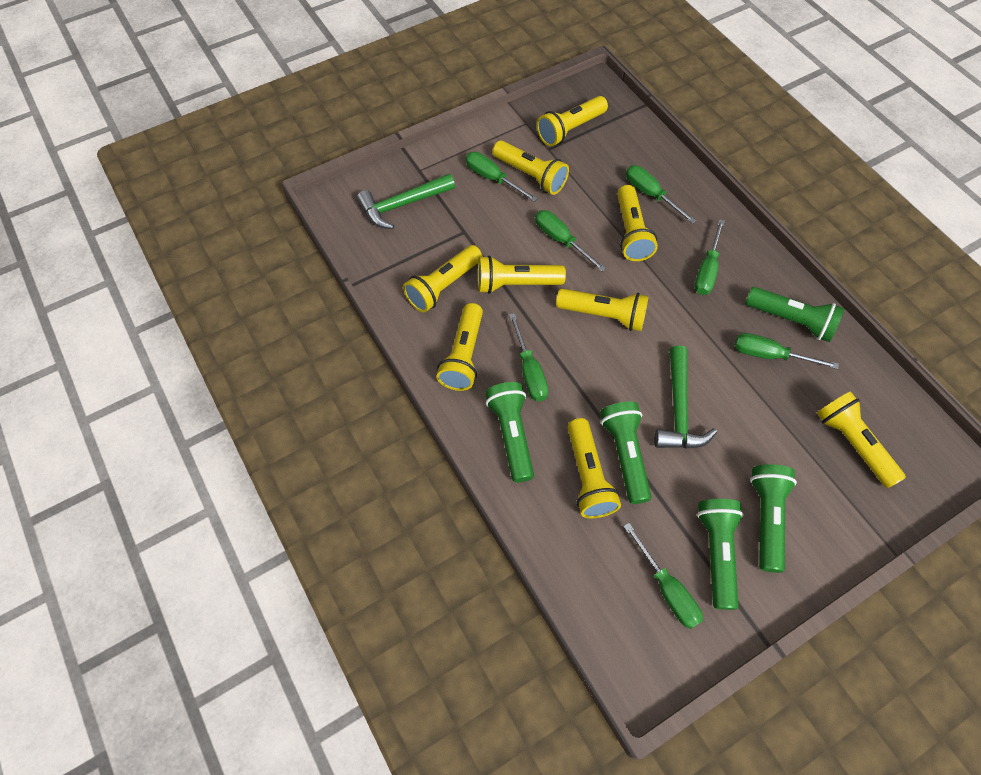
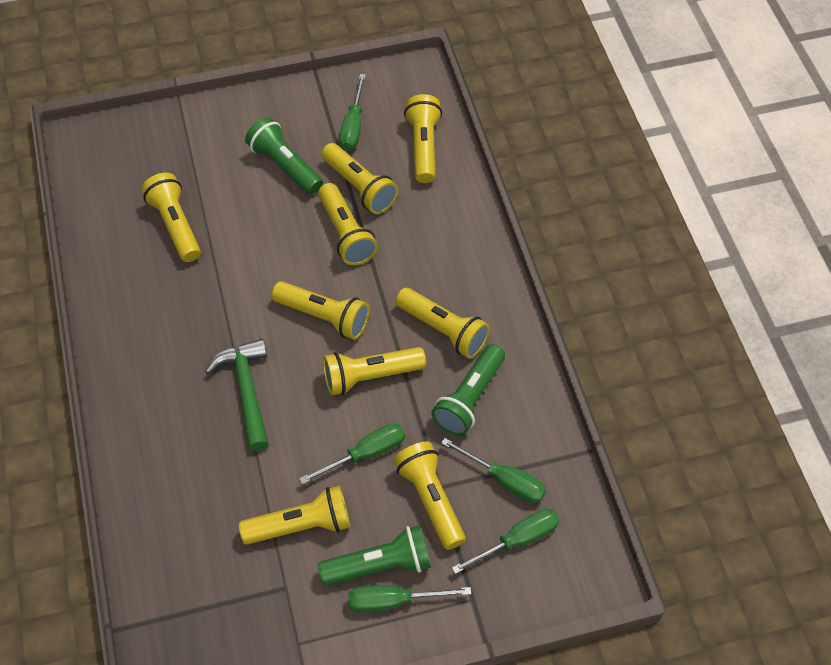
green flashlight: [485,382,534,483] [600,401,651,504] [697,499,744,610] [745,287,844,342] [750,464,797,573] = 5 -> [245,117,323,195] [318,525,431,586] [431,344,505,436] = 3
green hammer: [357,174,455,229] [654,345,717,449] = 2 -> [205,339,269,451] = 1
green screwdriver: [466,152,538,202] [509,313,549,401] [535,210,606,272] [623,523,703,629] [626,165,696,224] [694,219,725,295] [735,333,839,369] = 7 -> [299,423,405,485] [340,74,366,151] [348,585,471,612] [441,438,546,503] [452,509,559,574] = 5

